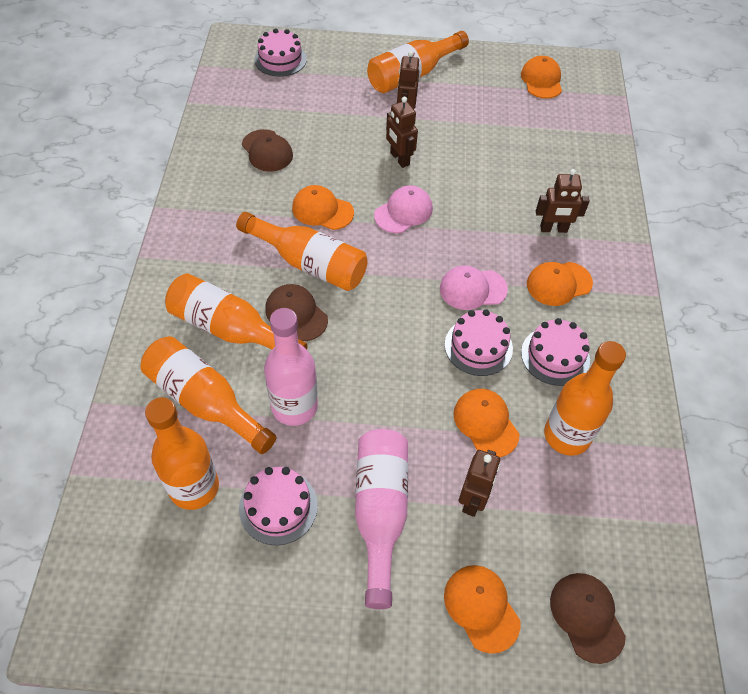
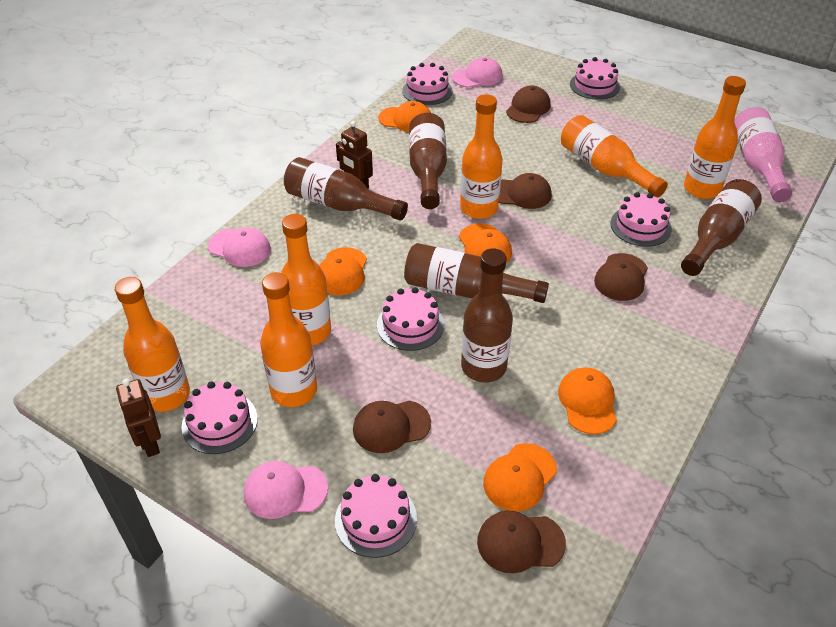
brown bottle: none = 0 -> [284,157,408,221] [404,243,549,303] [409,113,447,209] [461,248,513,382] [681,179,762,276] = 5
brown cap: [242,129,293,172] [265,284,328,341] [550,573,626,664] = 3 -> [353,401,431,453] [477,511,566,573] [499,173,552,209] [506,85,551,123] [594,253,648,301] = 5
brown robot: [386,97,418,168] [397,51,419,109] [459,450,500,517] [536,169,590,233] = 4 -> [116,379,161,457] [336,121,373,189] = 2
pink bottle: [264,308,318,426] [355,429,408,609] = 2 -> [734,107,792,202] = 1
pink cake: [239,467,318,545] [254,28,307,77] [445,309,513,376] [521,318,590,386] = 4 -> [181,381,258,454] [335,474,417,558] [377,287,444,351] [402,63,453,105] [570,57,620,100] [610,192,672,247] = 6
pink cap: [374,185,433,233] [440,266,508,310] = 2 -> [208,227,271,267] [244,461,328,519] [452,57,503,88] = 3

